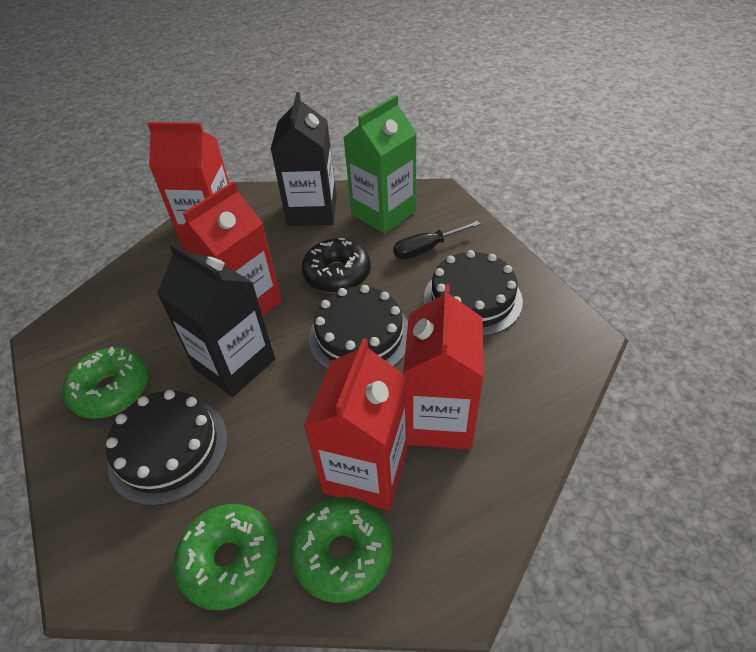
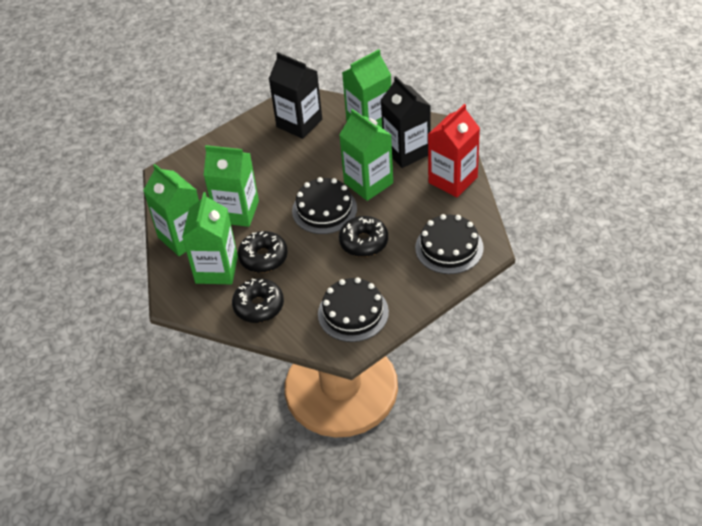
black donut: [302,238,371,293] = 1 -> [232,279,284,323] [238,231,288,273] [339,216,388,257] = 3
black screwdriver: [393,221,480,259] = 1 -> none = 0
green carton: [343,95,417,234] = 1 -> [143,164,199,256] [182,192,238,285] [204,145,259,227] [339,109,393,201] [342,49,391,128] = 5
green donut: [63,347,148,419] [174,504,278,610] [290,497,392,603] = 3 -> none = 0
red carton: [147,122,229,242] [176,181,282,316] [304,338,407,510] [403,284,484,449] = 4 -> [428,104,480,197] = 1

